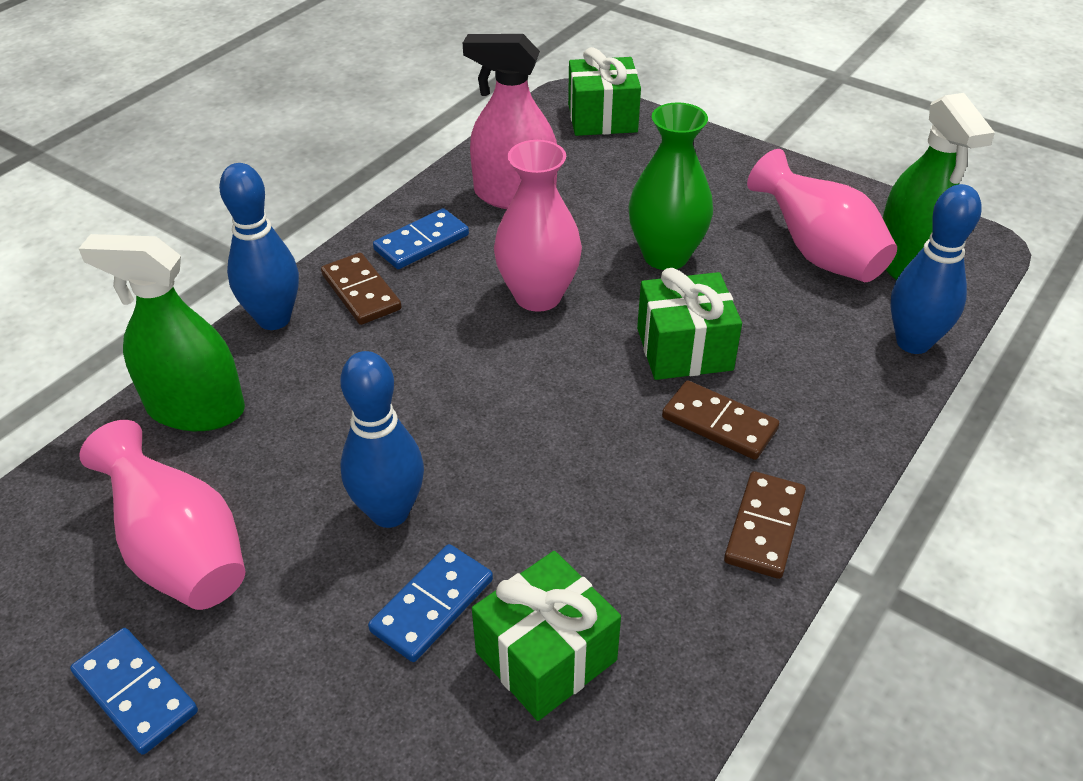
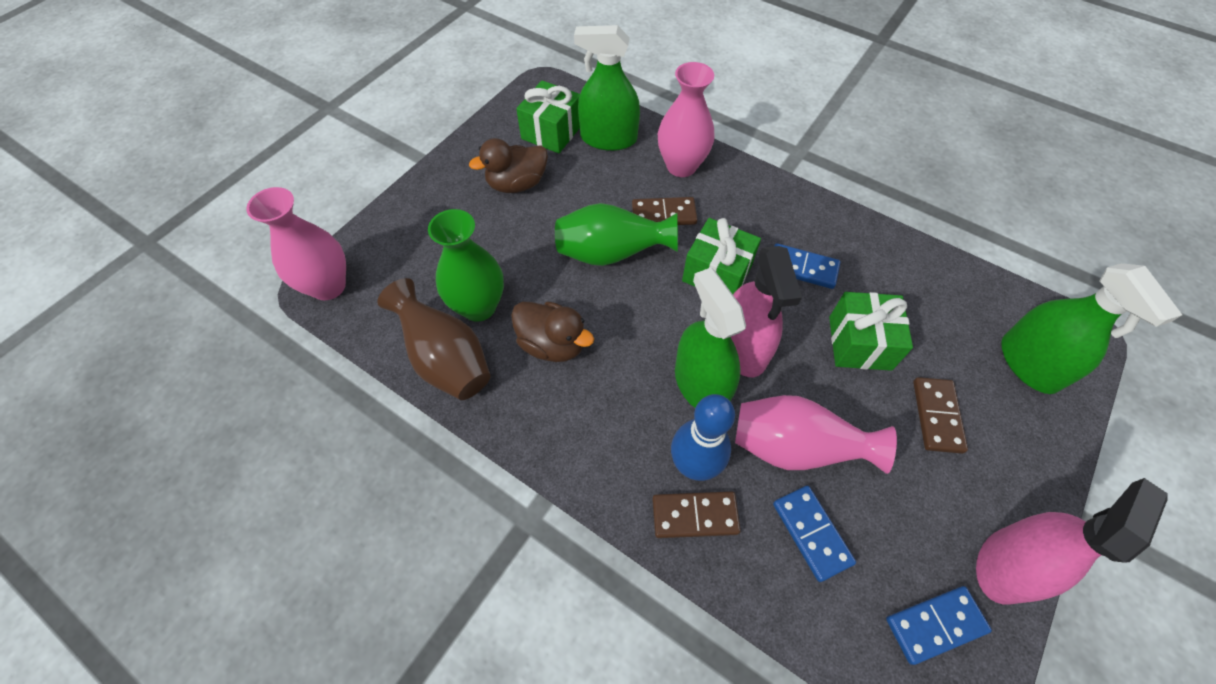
blue bowling pin: [219,163,299,330] [340,351,424,528] [890,184,982,354] = 3 -> [671,394,735,481] = 1
brown duck: none = 0 -> [469,138,548,193] [511,301,594,362] = 2
brown vase: none = 0 -> [377,278,491,400] = 1
green spray bottle: [79,234,245,431] [883,93,995,280] = 2 -> [574,25,640,151] [675,268,746,408] [1001,263,1182,394] = 3
green vase: [628,102,713,270] = 1 -> [428,209,504,322] [555,203,678,266] = 2
pink spray bottle: [463,34,557,209] = 1 -> [731,246,802,377] [976,478,1168,604] = 2

